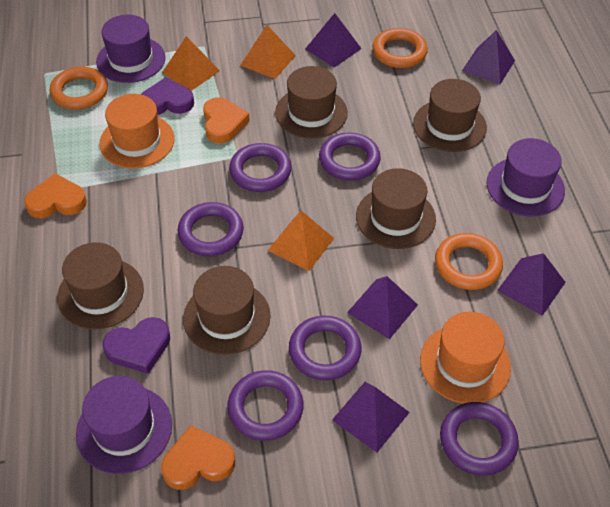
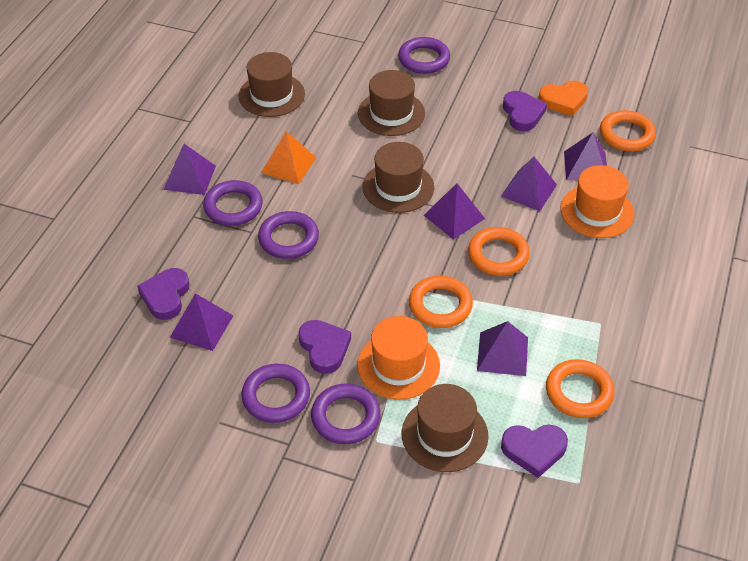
brown hat: [57,242,144,329] [183,266,271,355] [275,66,348,139] [356,168,436,249] [413,79,487,152] = 5 -> [239,52,305,117] [358,70,425,136] [363,142,434,213] [402,384,489,472] = 4
orange heart: [24,173,87,218] [161,425,235,490] [203,97,250,143] = 3 -> [539,81,588,116] = 1
orange pyramid: [162,36,220,91] [240,25,296,79] [268,211,334,271] = 3 -> [261,131,316,184] = 1
orange ring: [50,66,108,110] [372,28,428,68] [435,233,503,290] = 3 -> [409,276,473,328] [468,227,530,276] [546,359,615,418] [600,110,656,151] = 4
purple hat: [76,376,172,474] [96,15,166,83] [487,138,565,216] = 3 -> none = 0
purple heart: [102,317,170,374] [141,77,194,115] = 2 -> [137,268,189,320] [298,320,351,374] [501,425,568,478] [503,91,547,131] = 4
purple pyramid: [305,13,362,68] [332,382,410,452] [347,276,418,339] [462,30,515,84] [497,253,566,316] = 5 -> [164,144,216,195] [170,293,233,351] [424,183,485,240] [477,321,528,376] [501,157,557,211] [564,133,607,181] = 6
purple ring: [178,202,244,256] [227,370,304,441] [229,143,291,192] [289,316,361,380] [319,133,381,181] [440,402,519,476] = 6 -> [203,180,263,226] [241,364,310,423] [258,211,319,259] [311,384,381,444] [398,37,450,74] = 5

